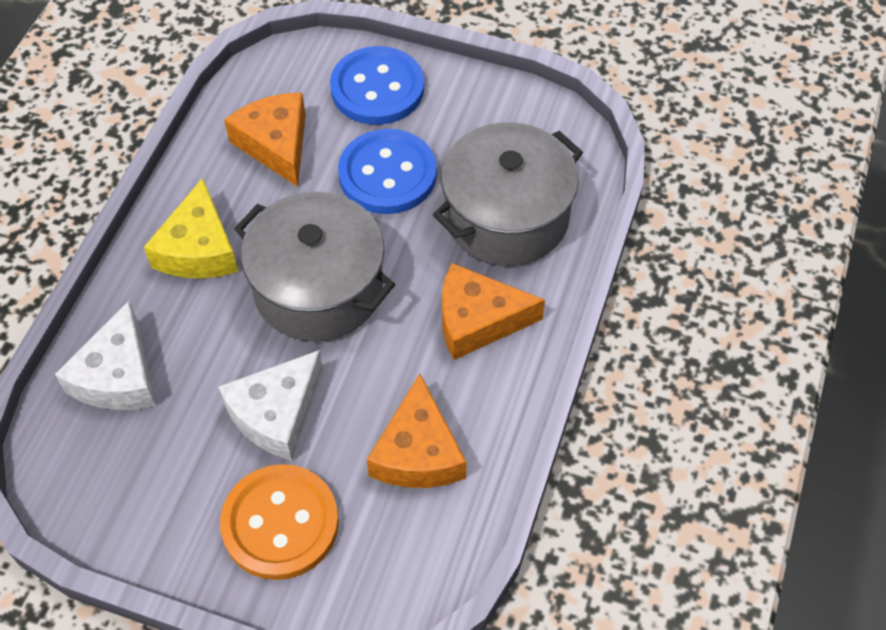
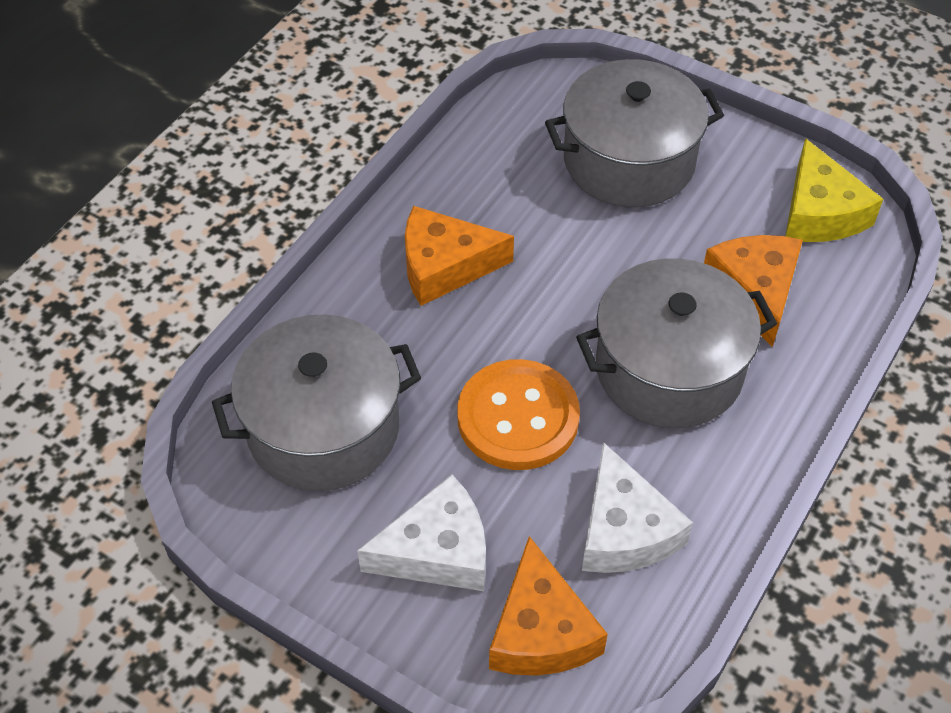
blue button: [330,46,424,125] [338,129,437,214] = 2 -> none = 0
grey pot: [234,192,395,342] [433,122,583,266] = 2 -> [212,314,421,491] [545,59,724,207] [576,258,777,428] = 3

